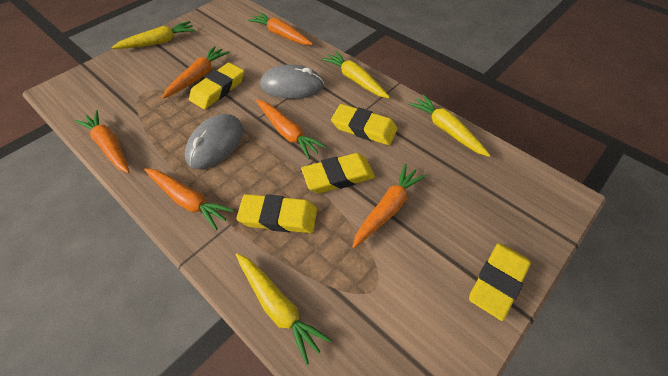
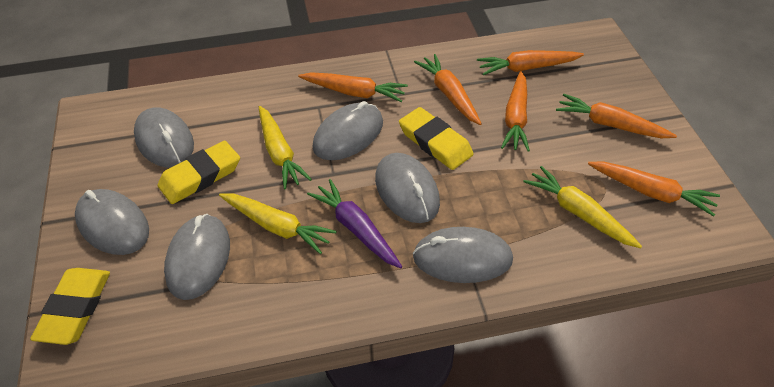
grey mouse: [185,114,243,169] [260,64,324,99] = 2 -> [75,189,149,255] [134,108,194,168] [164,214,230,300] [312,101,383,160] [375,153,440,223] [413,227,513,283] = 6
purple carrot: none = 0 -> [307,179,402,268] = 1
yellow carrot: [111,21,195,49] [236,253,332,365] [321,51,390,98] [408,94,491,157] = 4 -> [219,193,337,254] [259,106,312,190] [523,166,642,248] = 3
yellow eraser: [189,63,244,109] [237,194,317,233] [301,153,375,193] [331,104,398,145] [469,243,531,321] = 5 -> [30,268,110,345] [158,141,240,204] [399,107,473,170] = 3

